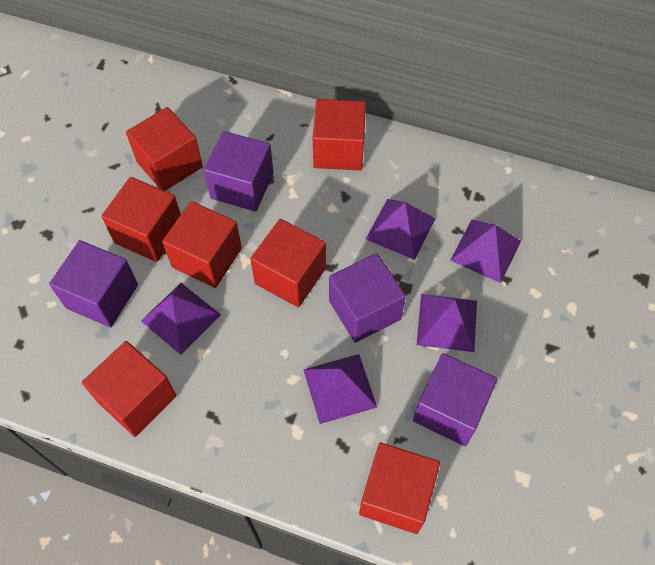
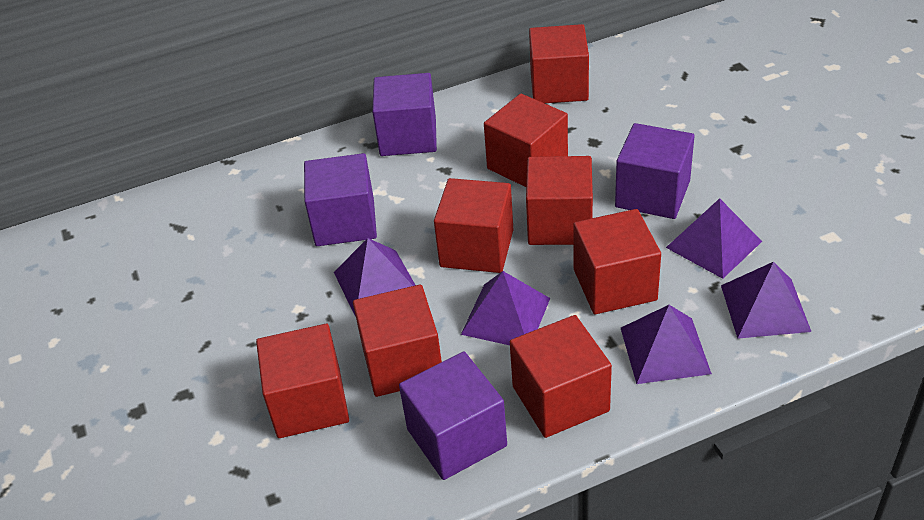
red cube: [82,341,176,437] [101,177,181,262] [126,107,203,191] [162,201,242,288] [250,219,326,307] [313,99,366,170] [359,443,440,534] = 7 -> [256,324,349,438] [353,284,442,397] [434,178,513,273] [484,94,568,187] [510,315,612,438] [526,156,593,245] [529,24,589,103] [573,209,661,314] = 8

